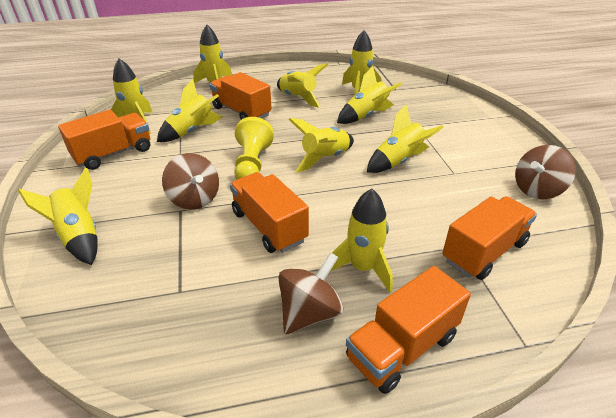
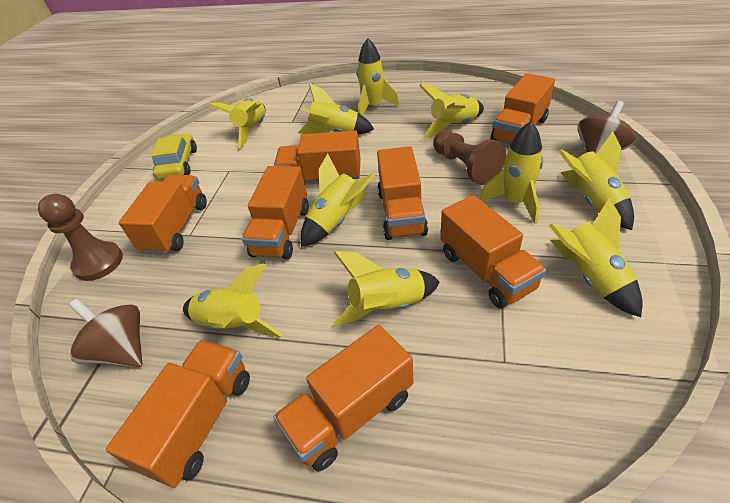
brown pawn: none = 0 -> [38,194,123,281] [433,130,506,185] = 2
brown spinning top: [162,153,219,210] [278,252,343,334] [515,145,576,199] = 3 -> [69,298,142,367] [577,101,636,154] = 2
orange truck: [58,110,150,170] [210,72,272,120] [230,172,309,253] [346,266,471,394] [442,196,537,280] = 5 -> [106,340,250,488] [119,175,207,255] [242,166,309,259] [274,130,361,182] [274,325,413,472] [377,146,428,240] [441,195,546,308] [491,73,555,144] = 8
yellow car: none = 0 -> [151,133,197,180] = 1
yellow pawn: [234,117,274,180] = 1 -> none = 0

